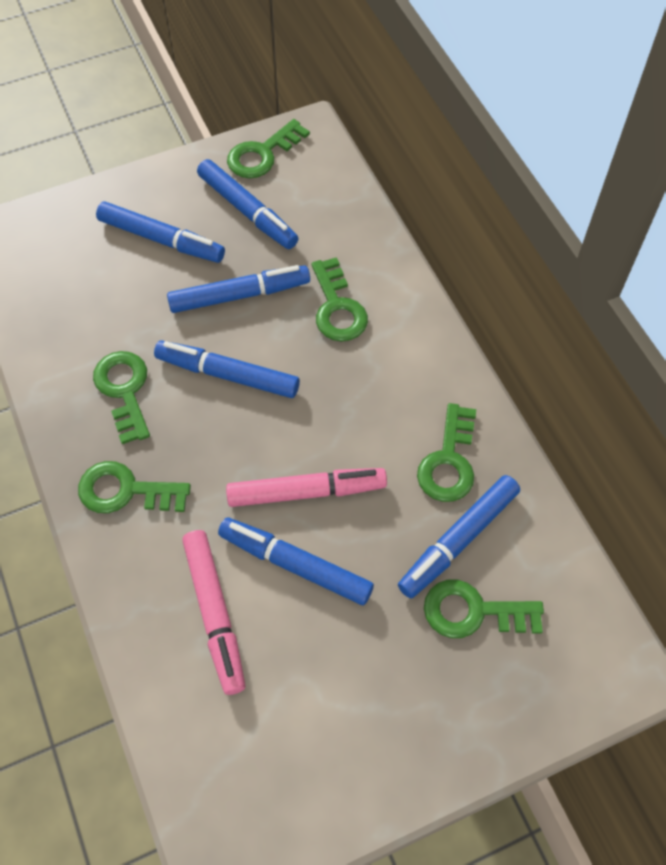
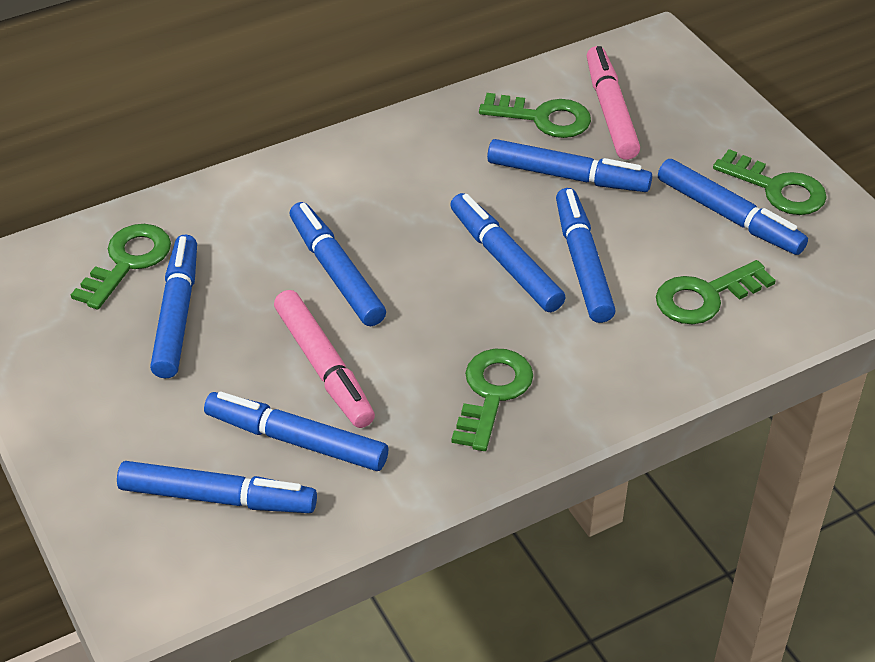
blue marker: [96,201,225,263] [154,340,300,398] [167,265,310,313] [197,159,298,249] [218,518,374,605] [398,475,520,599] = 6 -> [117,461,317,513] [150,234,197,378] [204,391,388,471] [290,202,386,326] [450,193,566,312] [487,139,652,192] [556,188,616,323] [658,159,808,255] = 8
green key: [78,461,191,513] [93,351,150,444] [227,119,310,178] [311,257,368,342] [417,403,476,502] [424,580,544,638] = 6 -> [71,224,171,309] [451,349,533,451] [479,93,591,138] [656,260,776,324] [713,149,827,215] = 5

